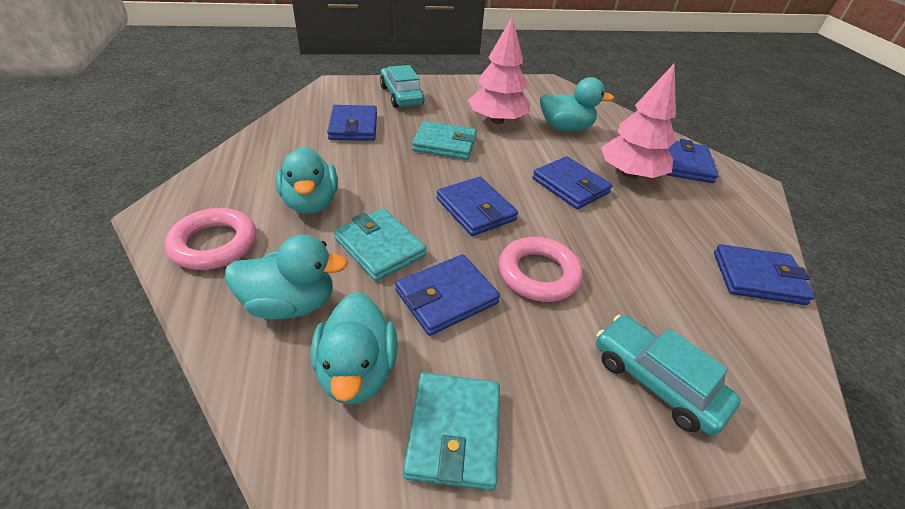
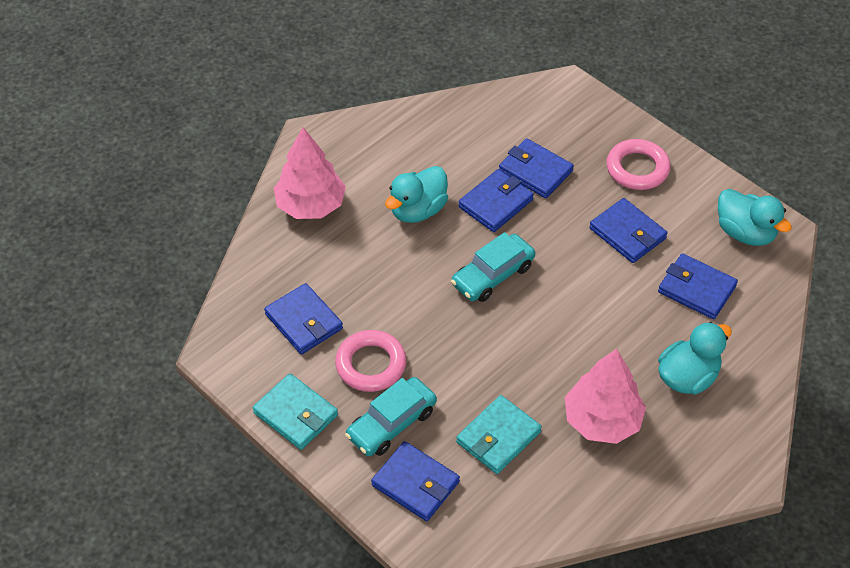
turquoise duck: [225,235,348,319] [276,147,338,214] [311,292,398,405] [540,77,614,132] = 4 -> [385,166,448,223] [658,322,732,395] [718,189,792,246] = 3
turquoise wallet: [334,209,427,281] [403,372,500,491] [412,121,477,160] = 3 -> [253,373,338,450] [456,395,542,474] = 2

